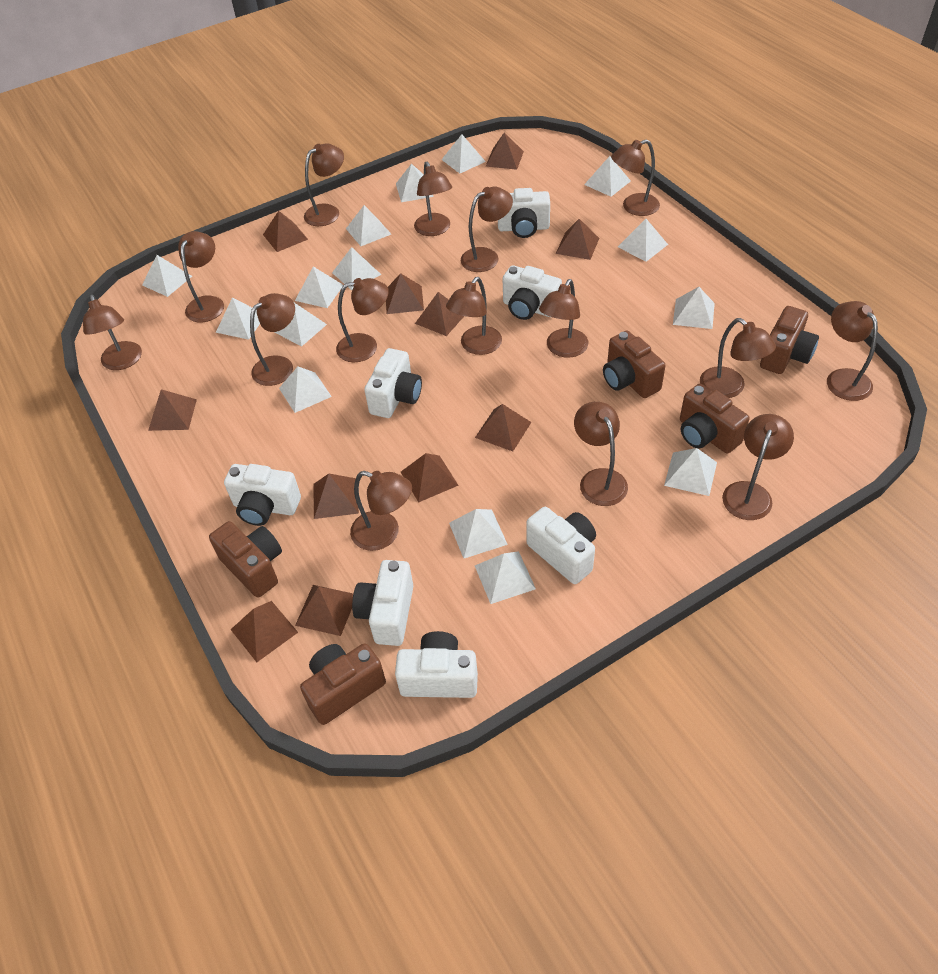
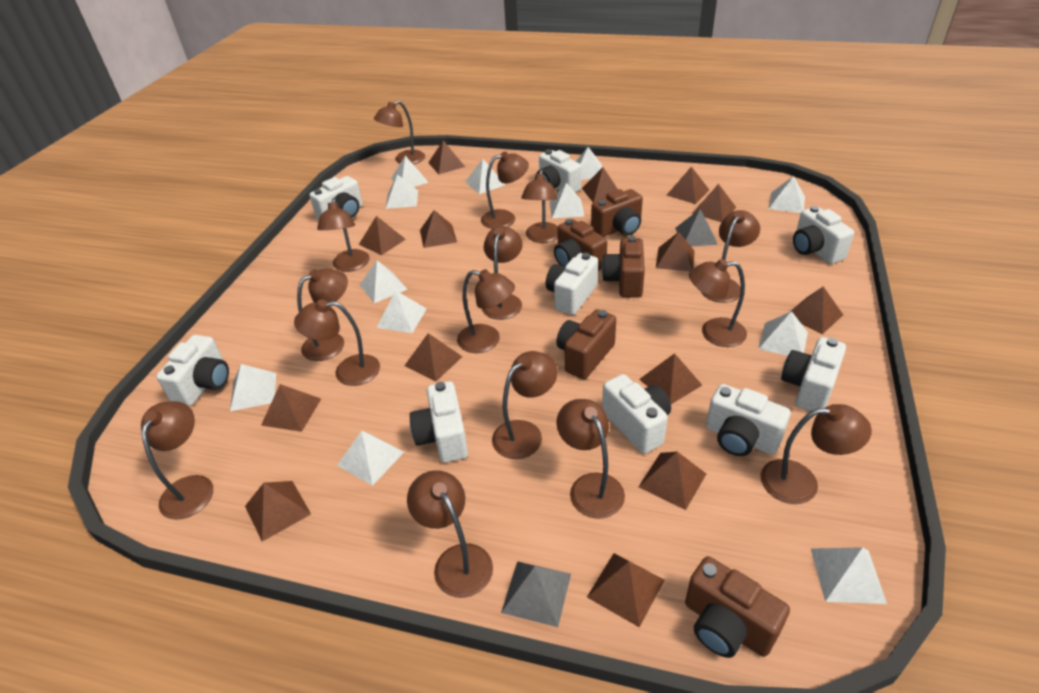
brown pyramid: [148,389,197,431] [230,601,298,662] [263,211,308,252] [295,585,353,636] [313,474,359,519] [386,273,424,314] [401,453,459,503] [415,292,464,336] [475,404,531,451] [486,132,524,170] [556,219,599,260] = 11 -> [245,481,311,541] [261,384,321,432] [359,216,406,255] [404,333,463,382] [420,210,457,248] [428,141,465,174] [582,167,618,202] [587,553,665,627] [639,353,702,404] [639,452,706,510] [656,232,695,271] [667,167,709,204] [692,184,737,222] [790,286,843,334] = 14
grey pyramid: none = 0 -> [501,561,571,627] [675,209,718,247] = 2
white camera: [224,464,301,526] [352,560,413,646] [364,348,422,418] [395,631,478,698] [498,188,550,238] [503,265,562,320] [527,507,596,584] = 7 -> [156,335,229,406] [309,176,363,220] [410,381,468,463] [536,149,581,192] [546,253,598,315] [602,374,671,454] [706,384,790,456] [781,337,846,411] [793,206,854,264] = 9
white pyramid: [142,255,192,297] [216,297,260,340] [274,303,327,346] [279,367,332,413] [295,267,343,308] [332,247,381,290] [346,205,391,246] [396,163,434,202] [441,134,486,174] [449,509,508,558] [475,551,536,604] [584,156,631,197] [618,219,668,262] [664,448,717,496] [673,287,715,329] = 15 -> [230,364,276,411] [337,431,404,486] [360,261,408,303] [376,291,427,333] [386,174,418,209] [391,156,429,187] [465,159,505,194] [550,183,584,219] [576,147,602,180] [758,311,808,356] [768,176,805,213] [811,547,887,604] = 12

